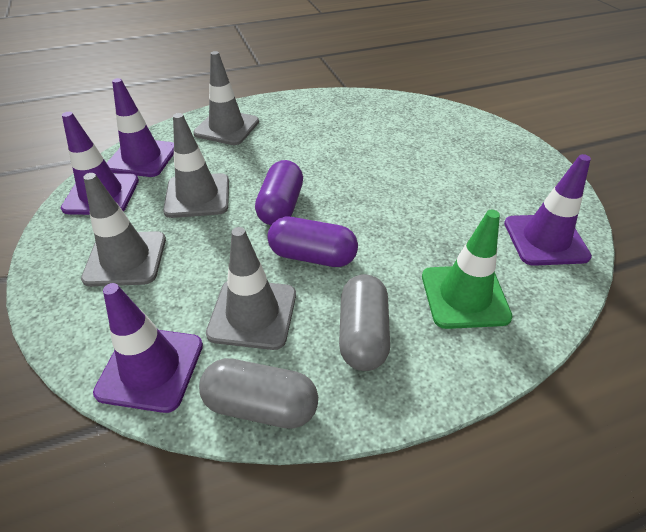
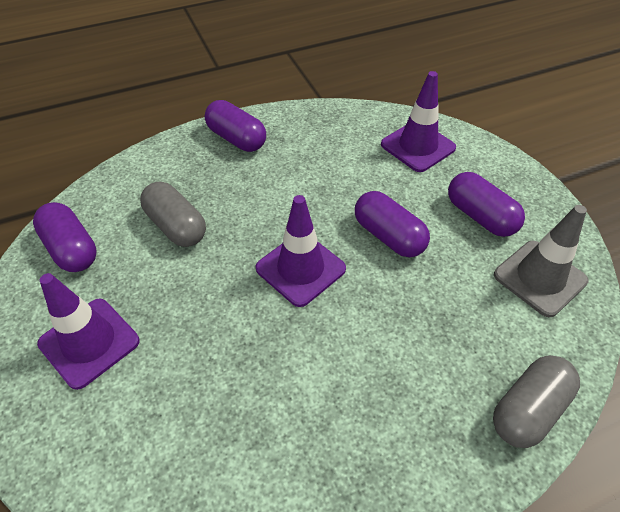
green traffic cone: [422,210,513,329] = 1 -> none = 0
grey traffic cone: [81,173,166,287] [163,113,229,218] [193,51,259,145] [206,227,296,350] = 4 -> [494,205,589,317] = 1
purple capsule: [255,160,303,225] [267,217,358,267] = 2 -> [33,202,97,272] [205,100,266,152] [355,191,430,257] [448,172,525,237] = 4
purple traffic cone: [61,112,139,215] [93,283,203,413] [107,78,174,177] [504,154,592,266] = 4 -> [37,273,139,390] [256,195,346,307] [381,71,456,172] = 3

